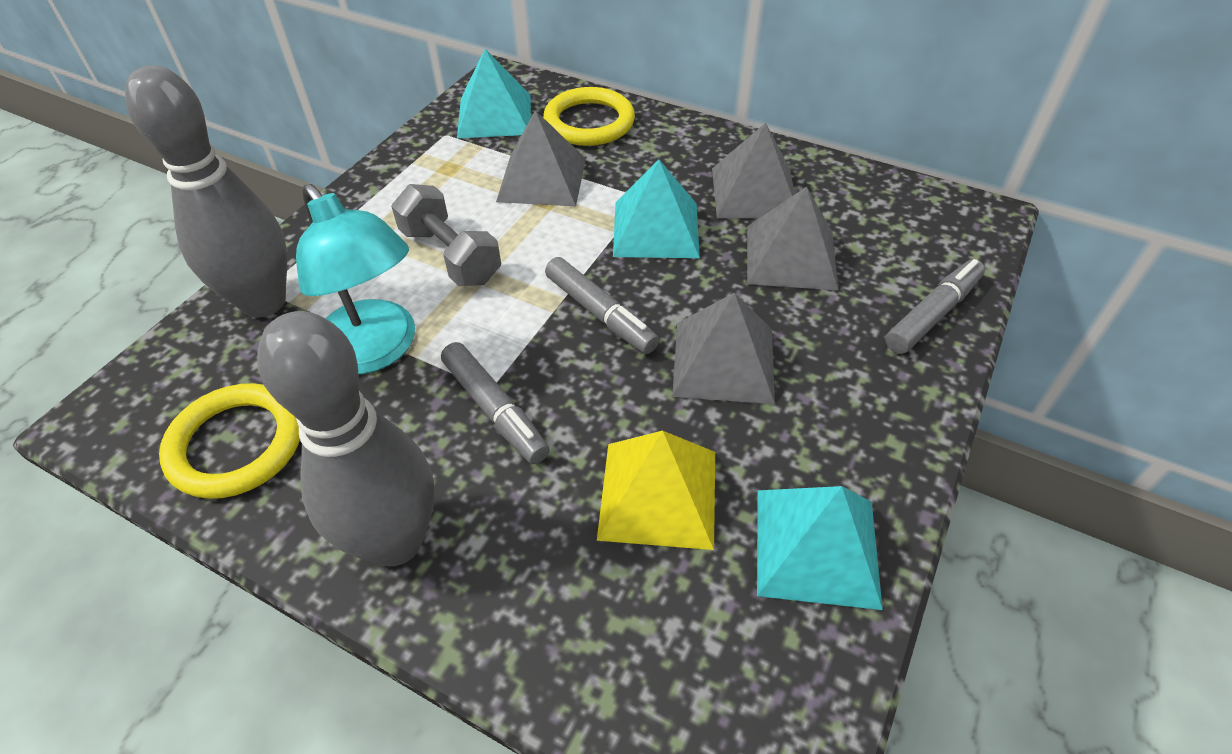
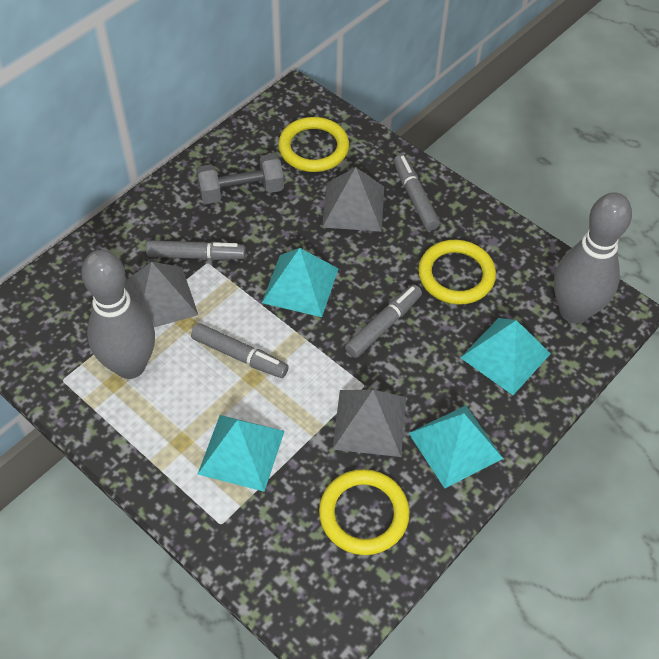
grey marker: [441,342,550,464] [545,257,659,354] [885,259,985,354] = 3 -> [146,240,246,260] [191,323,289,378] [345,284,422,358] [394,154,440,231] = 4
grey pyramid: [496,110,586,206] [672,293,775,404] [712,123,795,218] [747,187,838,290] = 4 -> [124,262,198,327] [322,167,384,231] [332,390,406,457] = 3
turquoise lamp: [296,184,415,374] = 1 -> none = 0
turquoise pyramid: [457,49,531,138] [613,159,700,258] [757,486,883,610] = 3 -> [197,415,285,492] [262,248,339,317] [409,405,503,488] [460,318,551,395] = 4
yellow pyramid: [597,431,715,550] = 1 -> none = 0
yellow ring: [159,383,300,499] [543,87,635,146] = 2 -> [278,117,349,172] [319,469,410,555] [418,240,496,305] = 3

